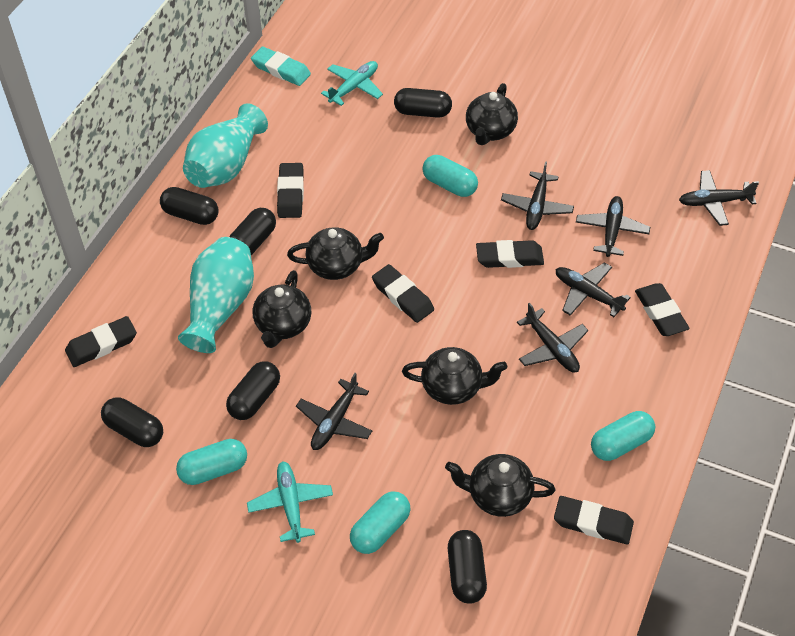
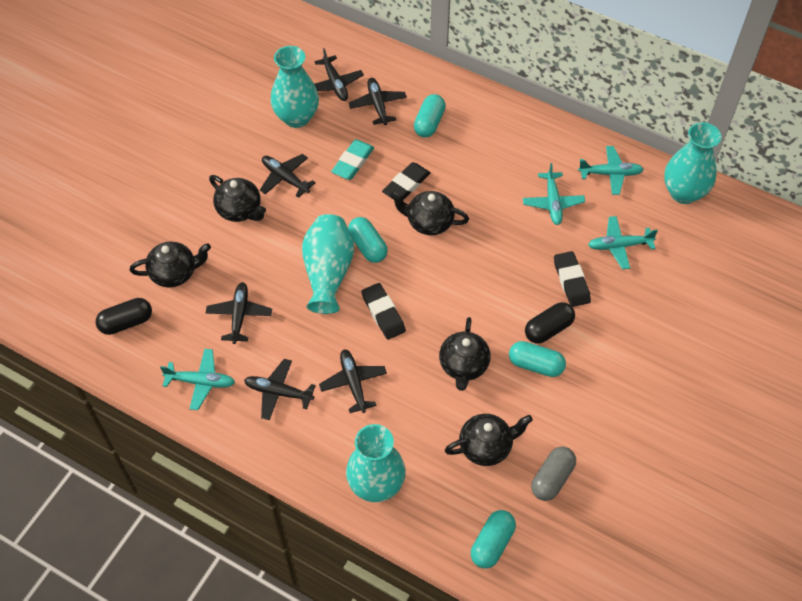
black capsule: [101,397,163,447] [160,187,218,225] [226,361,280,420] [229,208,276,255] [394,88,452,118] [448,530,487,604] = 6 -> [95,298,152,335] [525,302,575,344] = 2
black eraser: [65,316,137,367] [277,163,304,218] [372,264,434,323] [476,240,544,268] [554,496,634,544] [635,283,690,336] = 6 -> [361,283,406,340] [382,162,430,200] [554,251,591,307] = 3
grey capsule: none = 0 -> [531,446,576,501] = 1
turquoise plane: [247,461,333,543] [321,61,383,106] = 2 -> [160,349,235,410] [523,163,585,225] [578,146,644,195] [588,216,658,269] = 4
turquoise vase: [178,237,254,353] [183,103,268,188] = 2 -> [271,46,319,128] [302,214,354,314] [346,424,405,502] [664,122,721,204] = 4

